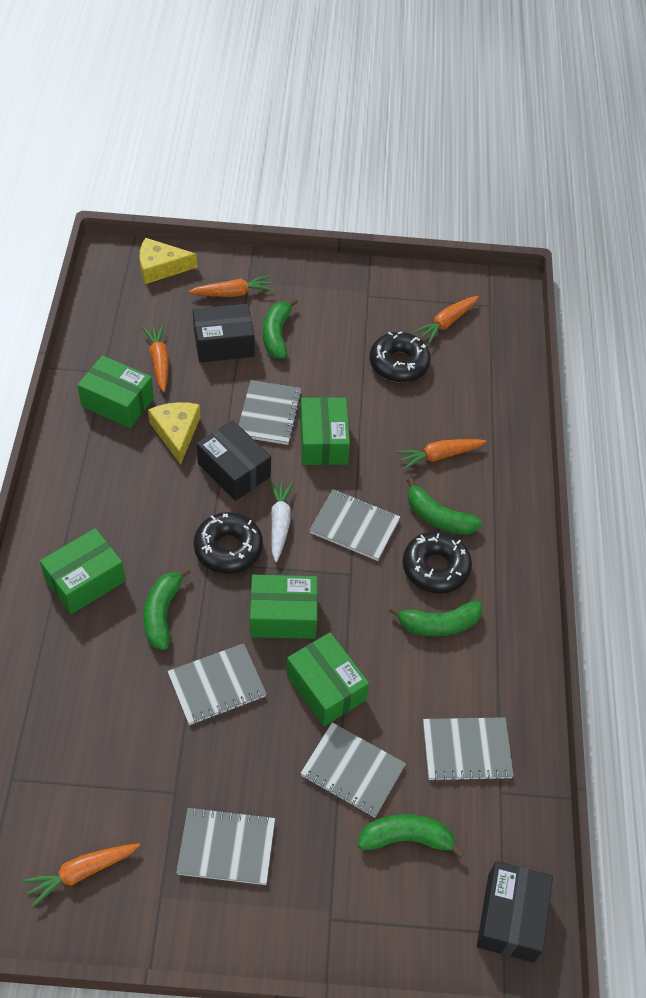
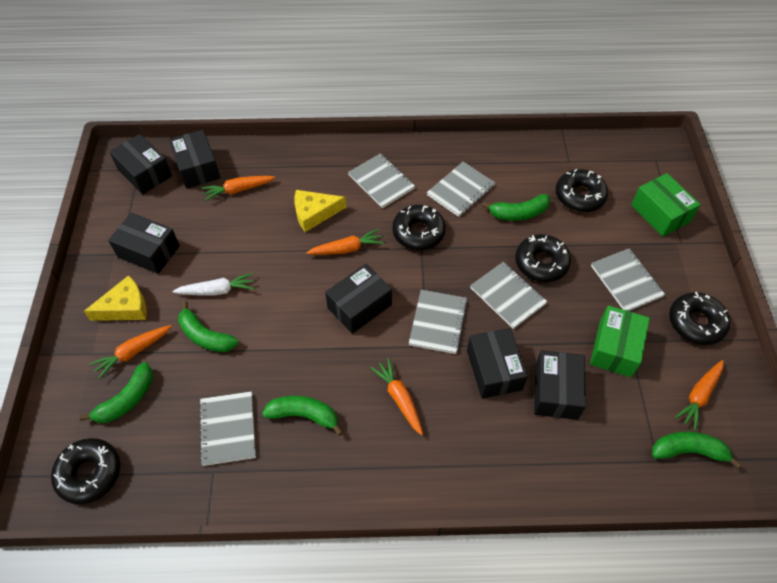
black box: [193,304,254,363] [197,420,271,501] [477,861,553,962] = 3 -> [108,213,180,274] [109,134,172,195] [169,130,221,189] [325,264,392,334] [467,328,528,399] [534,350,586,420] = 6
black donut: [193,512,263,574] [370,331,431,383] [402,531,472,594] = 3 -> [51,438,120,504] [392,205,446,250] [515,234,571,282] [555,169,608,212] [669,292,730,345] = 5
green box: [40,528,126,614] [77,355,154,428] [250,575,318,639] [286,632,369,726] [300,397,350,465] = 5 -> [590,305,650,377] [631,173,701,237] = 2

